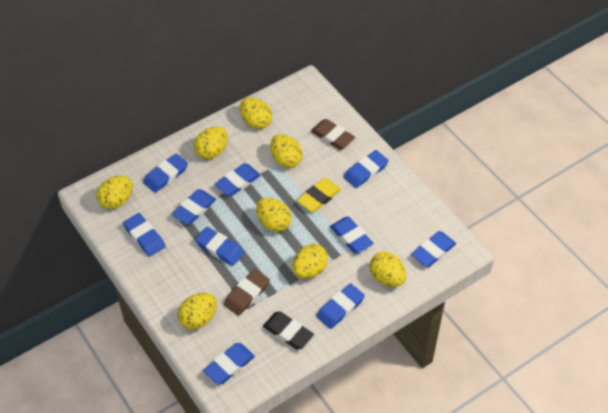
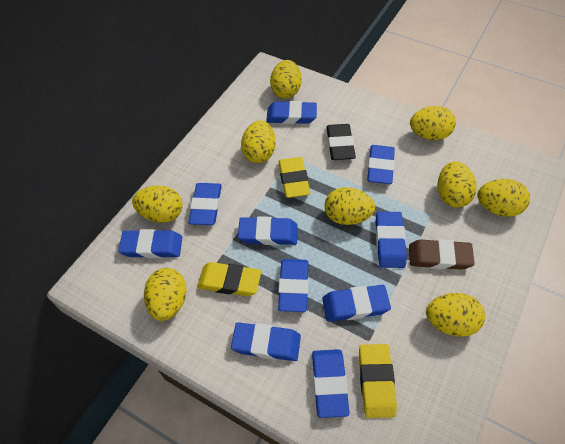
brown eraser: [224,269,270,316] [311,119,355,150] = 2 -> [409,239,475,270] = 1
yellow egg: [96,176,133,209] [178,293,217,329] [194,127,228,159] [240,97,272,129] [256,198,291,232] [270,134,303,168] [292,244,328,279] [370,252,406,287] = 8 -> [132,185,183,223] [144,268,187,321] [241,120,276,163] [270,60,302,99] [325,187,375,225] [410,106,456,140] [426,293,485,337] [438,161,477,207] [477,179,530,217] = 9
yellow eraser: [297,178,341,212] = 1 -> [197,262,261,296] [278,157,310,198] [359,344,397,418] = 3

